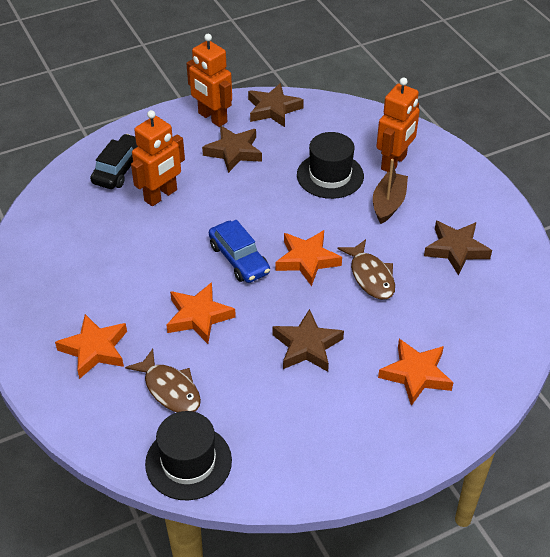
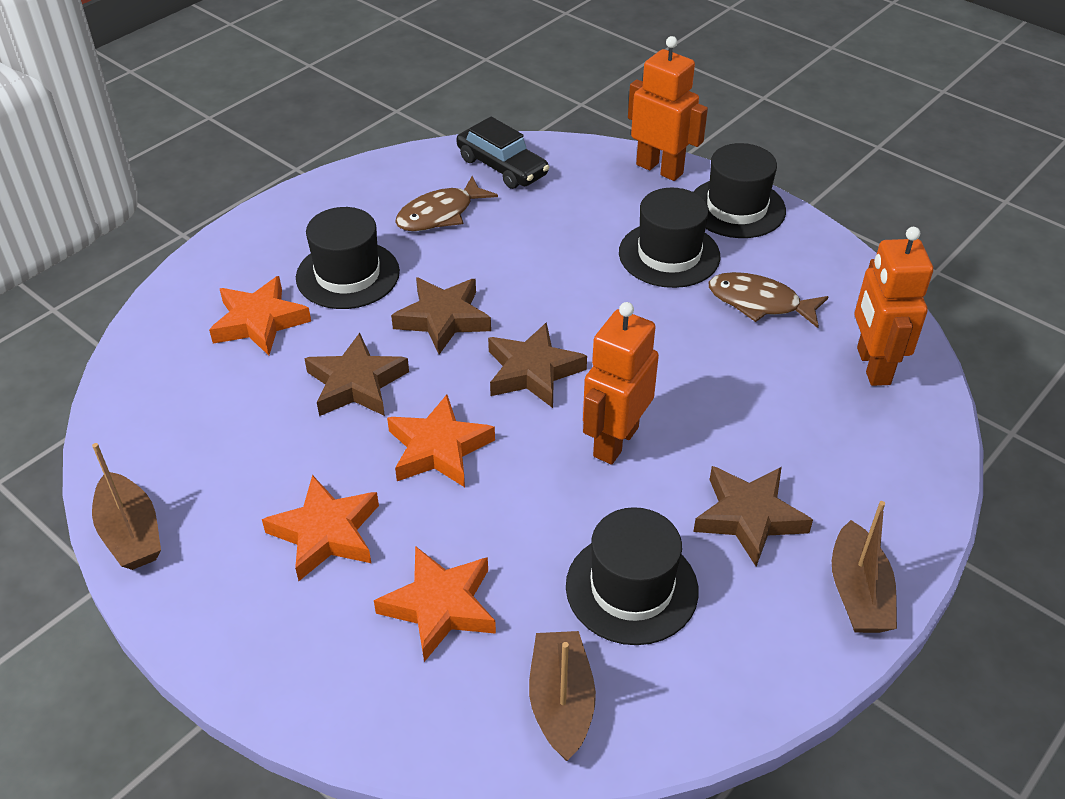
black hat: [145,411,232,500] [297,132,364,199] = 2 -> [296,207,400,309] [566,507,699,645] [619,188,720,288] [693,143,786,238] = 4
blue car: [209,220,270,283] = 1 -> none = 0
brown boat: [373,159,408,224] = 1 -> [92,443,161,570] [529,631,596,761] [832,501,897,633] = 3

